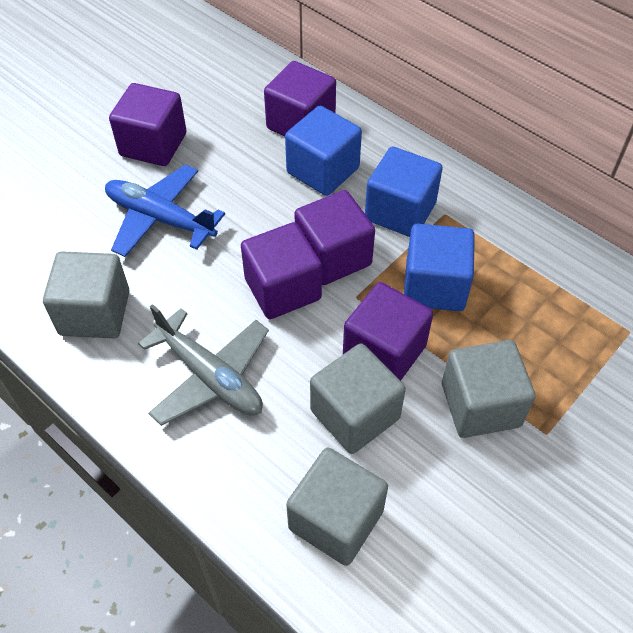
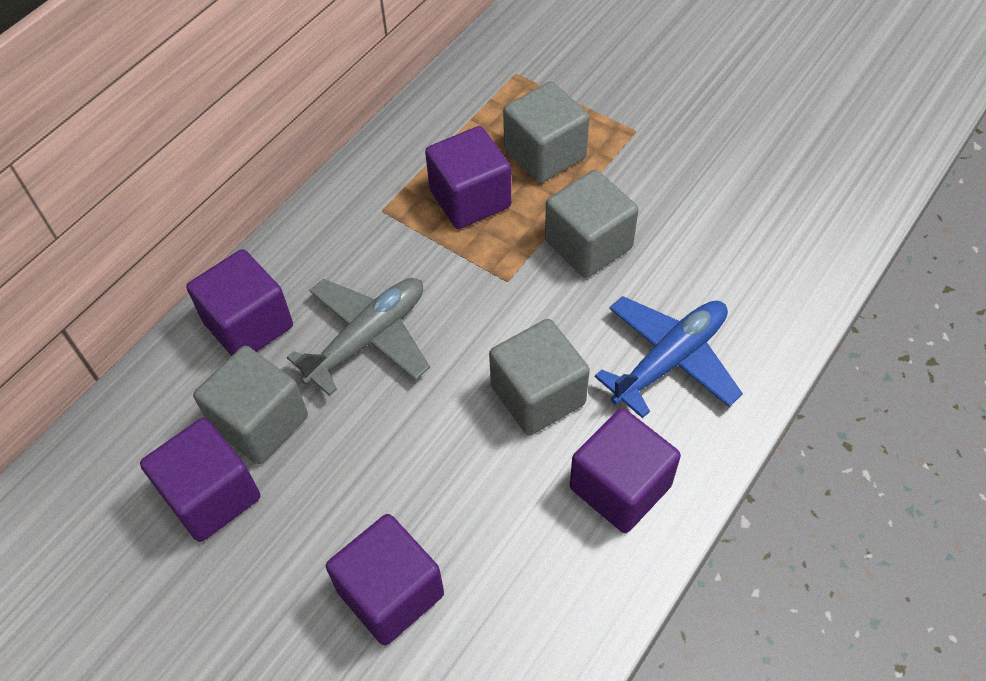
blue cube: [285,106,362,196] [365,146,443,237] [404,224,475,311] = 3 -> none = 0

